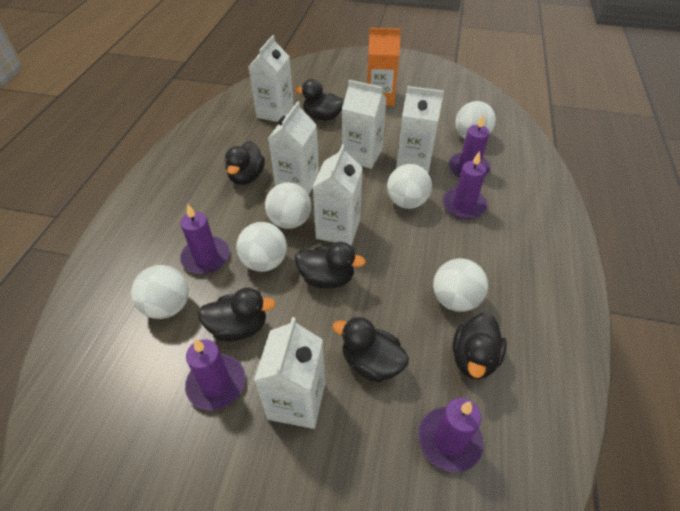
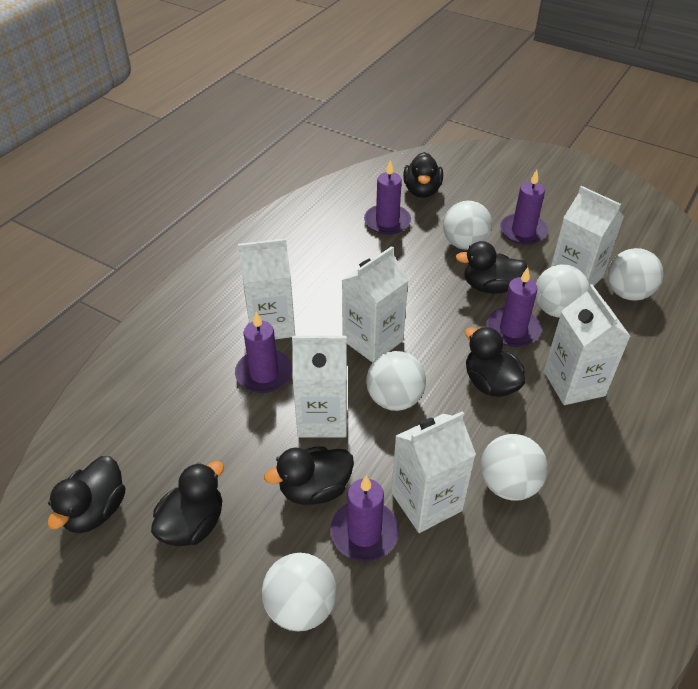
orange carton: [367,28,401,106] = 1 -> none = 0

